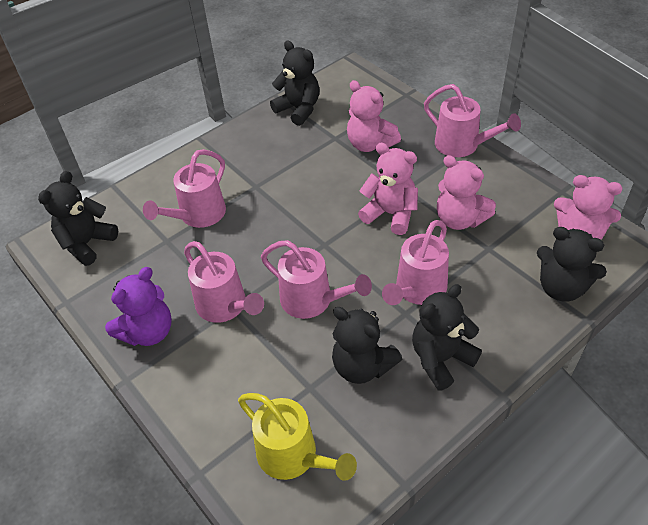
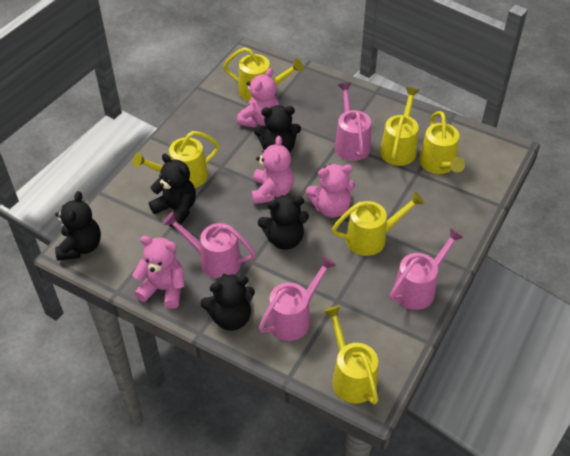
pink watering can: [143,149,226,228] [184,241,264,323] [261,240,372,319] [382,220,449,305] [424,84,521,157] = 5 -> [163,212,256,279] [259,256,336,341] [335,82,371,161] [390,228,464,310] = 4
purple teddy bear: [105,267,172,346] = 1 -> none = 0
yellow watering can: [238,393,357,481] = 1 -> [133,131,220,188] [223,47,303,101] [324,305,378,405] [332,192,424,256] [380,87,420,166] [419,111,465,174] = 6

